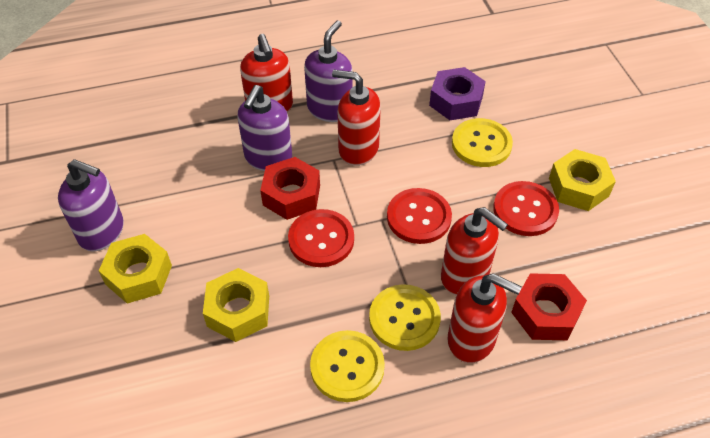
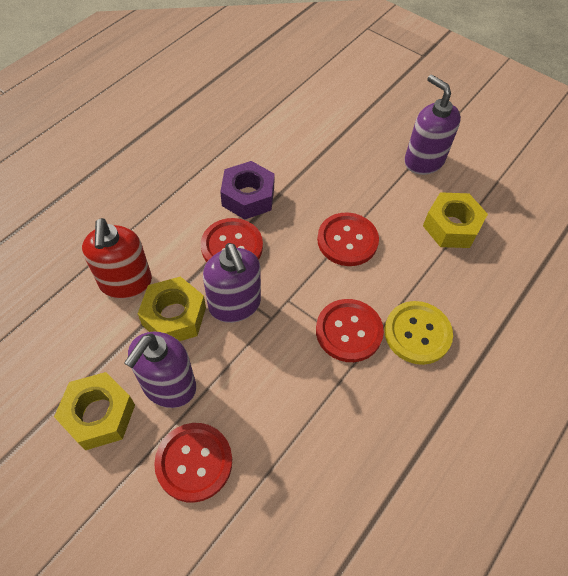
red button: [288,209,354,267] [387,188,452,244] [493,181,559,236] = 3 -> [154,423,232,503] [201,218,263,262] [316,299,384,362] [317,213,379,266] = 4
red nut: [260,157,320,220] [511,273,587,340] = 2 -> none = 0
red soap dispenser: [240,34,293,113] [332,70,381,166] [441,207,508,295] [448,274,522,363] = 4 -> [82,218,152,299] = 1
yellow button: [310,330,385,402] [369,284,441,351] [452,118,513,167] = 3 -> [384,301,453,365] = 1

